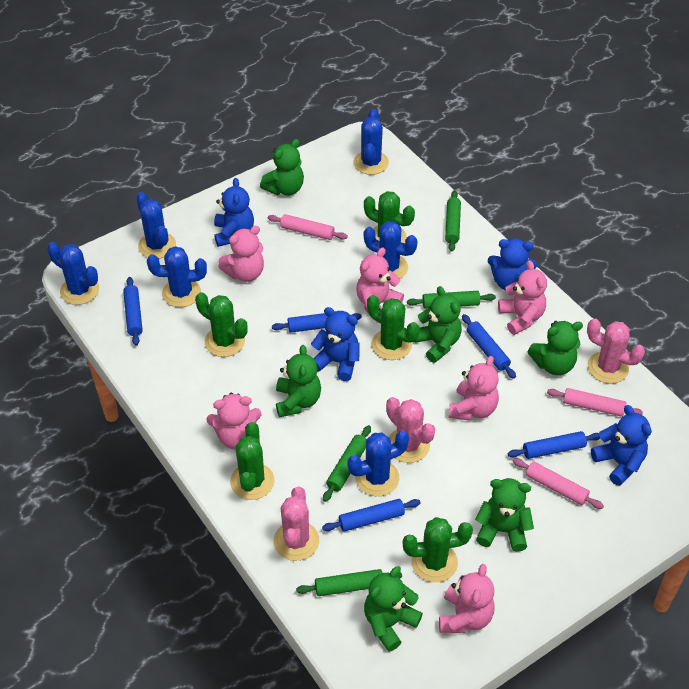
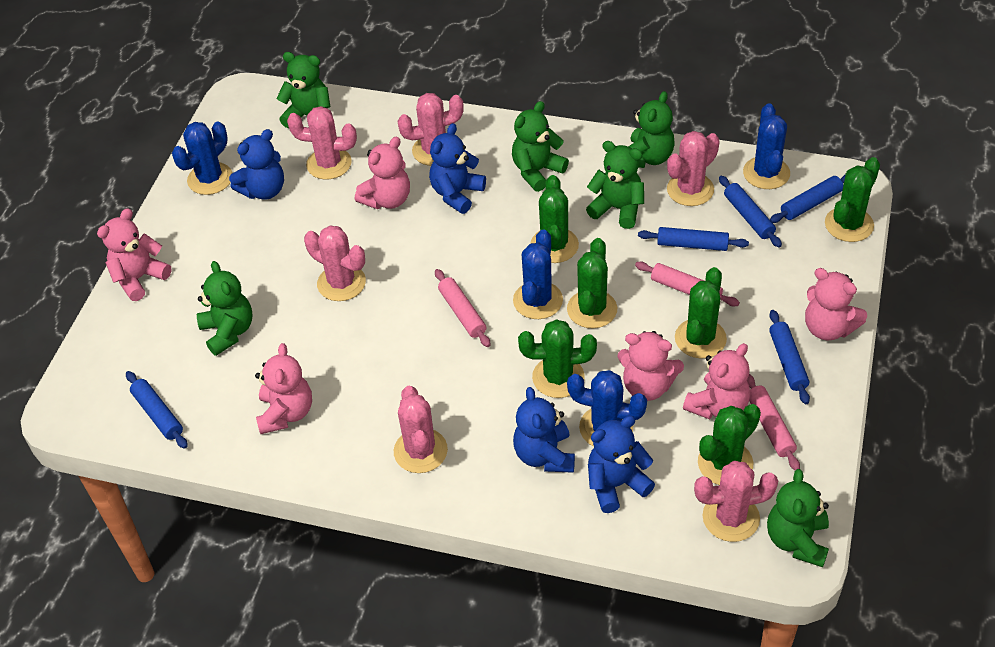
blue cactus: [47,242,99,305] [136,192,176,259] [147,246,207,307] [347,431,409,496] [353,109,389,175] [364,221,418,279] = 6 -> [172,122,232,195] [513,229,563,319] [567,370,647,447] [743,103,790,189] = 4
green cactus: [195,292,248,357] [230,422,275,500] [364,191,415,244] [367,295,420,360] [403,517,473,583] = 5 -> [518,319,597,398] [531,175,579,263] [567,238,617,328] [675,267,727,358] [698,404,761,485] [825,157,880,242] = 6
green rolling pin: [296,569,402,596] [323,425,371,502] [407,291,496,309] [445,190,461,252] = 4 -> none = 0
pink cactus: [274,486,319,561] [386,397,435,463] [587,319,645,384] = 3 -> [287,106,357,180] [304,226,366,301] [394,386,448,473] [398,93,464,166] [667,131,720,206] [694,461,778,542] = 6

